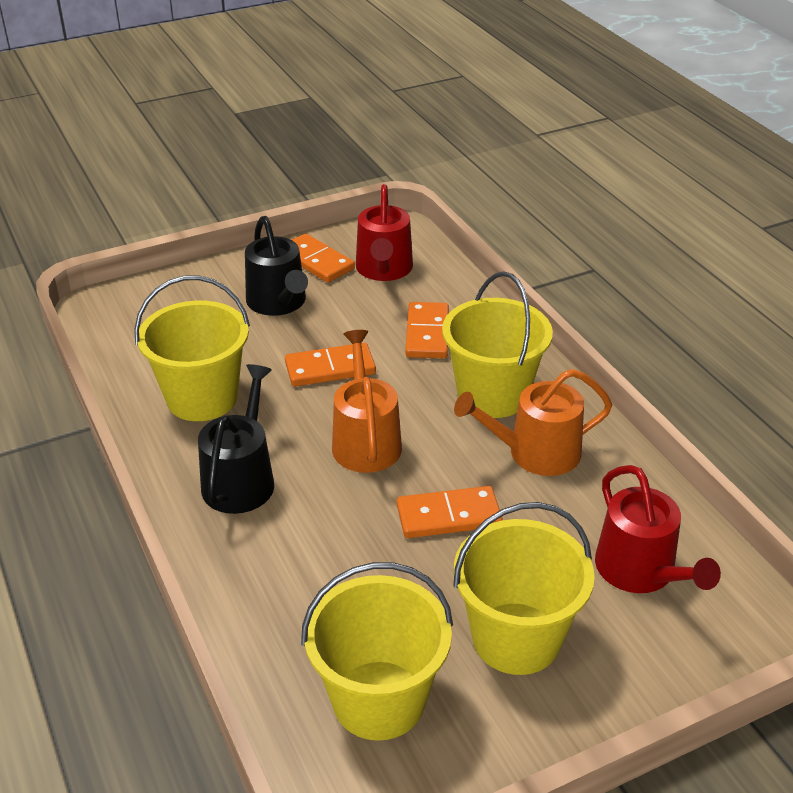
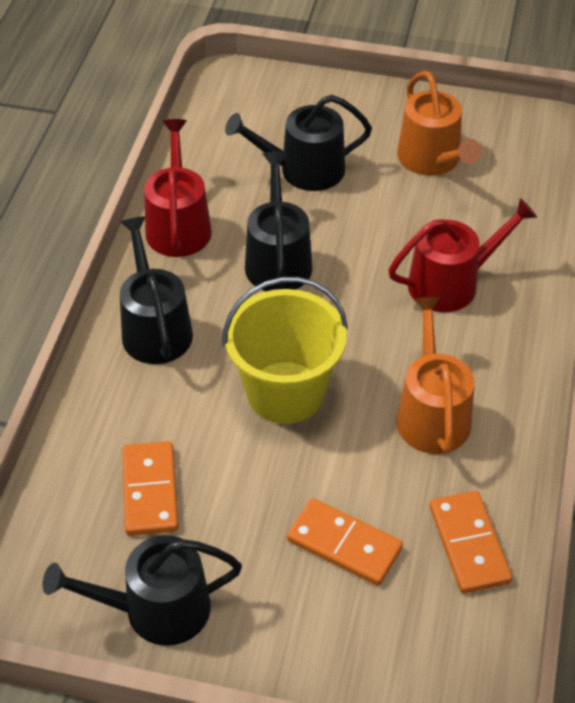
black watering can: [198,364,274,514] [245,216,308,316] = 2 -> [43,535,242,646] [120,216,193,364] [225,95,372,191] [245,152,312,291] = 4
orange domino: [285,343,376,386] [292,233,355,283] [397,486,503,538] [405,302,449,358] = 4 -> [122,441,178,536] [287,498,403,586] [429,491,512,594] = 3
yellow bucket: [134,275,250,421] [301,562,453,741] [442,271,553,418] [453,502,595,675] = 4 -> [222,277,348,424] = 1

